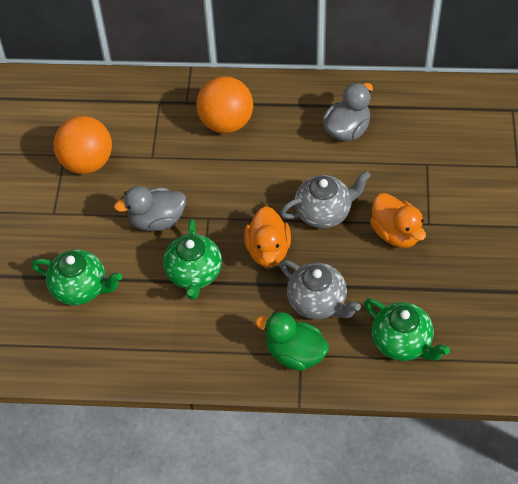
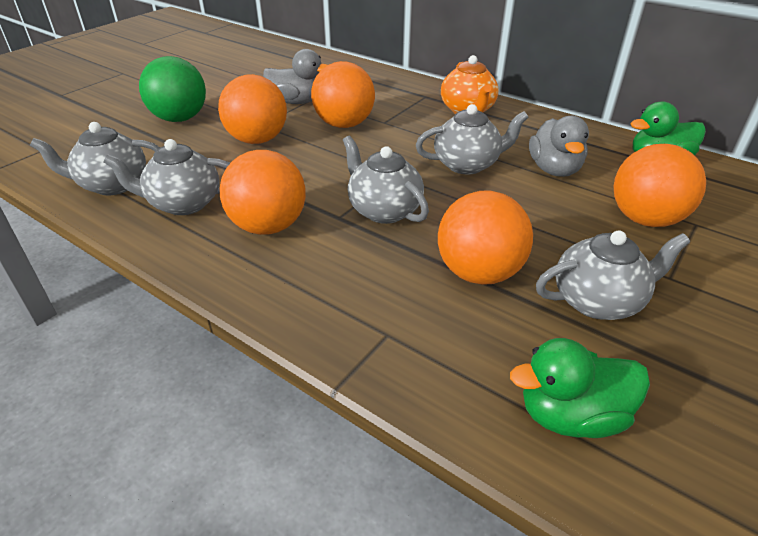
green ball: none = 0 -> [139,56,206,122] = 1
green duck: [255,312,329,371] = 1 -> [510,338,650,438] [630,102,706,155] = 2
green teapot: [31,249,122,305] [163,219,222,300] [364,298,450,361] = 3 -> none = 0
grey teapot: [279,260,361,320] [280,171,371,228] = 2 -> [30,122,160,195] [103,139,230,215] [343,136,429,224] [416,104,529,175] [536,230,690,320] = 5
orange ball: [53,116,112,174] [197,76,253,133] = 2 -> [218,74,287,144] [220,150,306,235] [311,61,375,128] [438,191,533,285] [614,144,706,227] = 5
orange duck: [244,206,291,267] [370,193,426,248] = 2 -> none = 0
orange teapot: none = 0 -> [441,55,498,114] = 1

